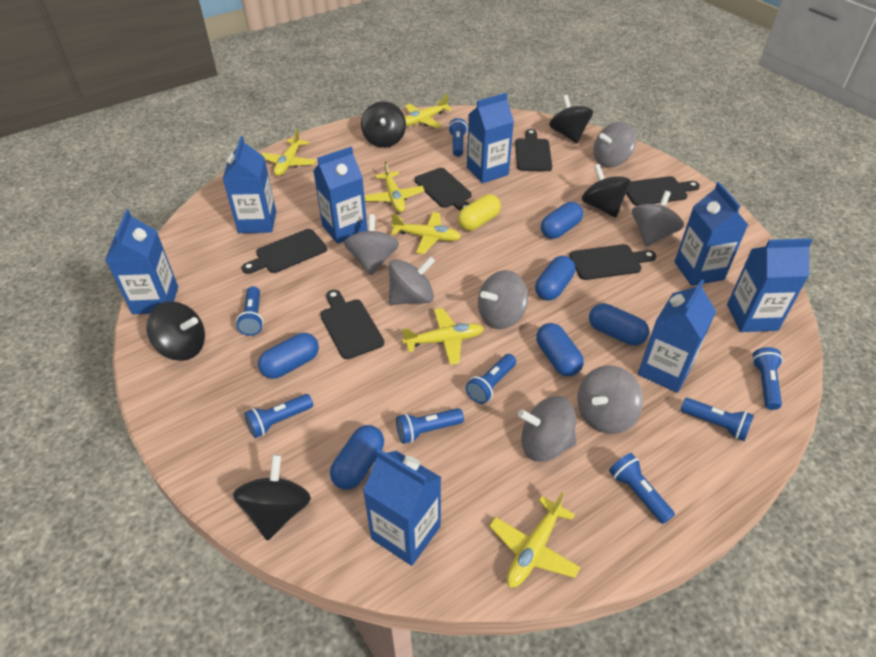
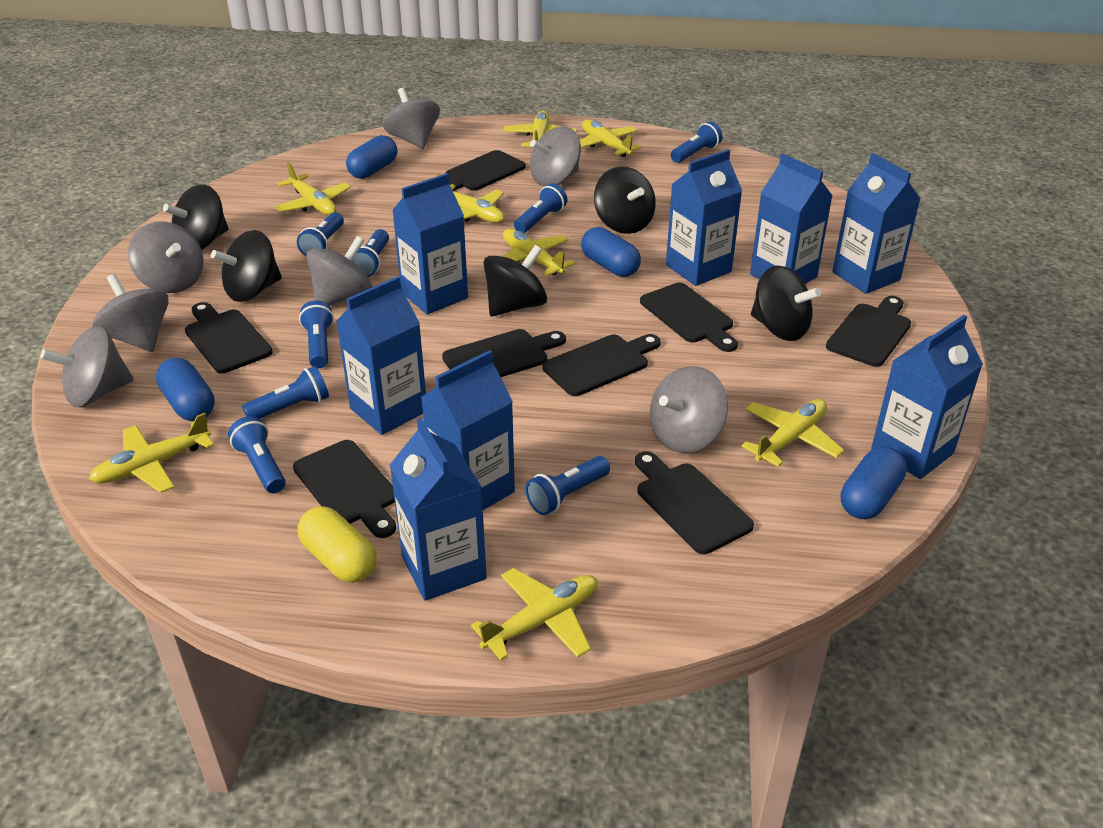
black cutting board: [241,229,327,274] [320,290,384,359] [414,168,472,211] [515,129,552,171] [569,244,656,280] [626,176,700,206] = 6 -> [185,302,273,373] [293,440,396,538] [442,329,566,377] [446,150,526,191] [542,334,661,396] [635,451,754,554] [640,283,738,352] [826,296,911,367] = 8
blue capsule: [258,333,319,379] [330,425,384,490] [535,256,575,301] [536,323,584,376] [541,202,583,239] [589,303,649,346] = 6 -> [156,358,215,421] [346,135,397,179] [581,227,641,277] [841,446,907,519] = 4
yellow plane: [261,129,316,176] [364,161,425,213] [391,212,461,254] [402,308,484,365] [405,94,452,128] [489,492,581,588] = 6 -> [89,413,214,493] [274,162,351,215] [437,174,504,223] [471,568,597,660] [502,229,575,276] [503,111,577,147] [580,120,642,157] [741,399,844,467] = 8

